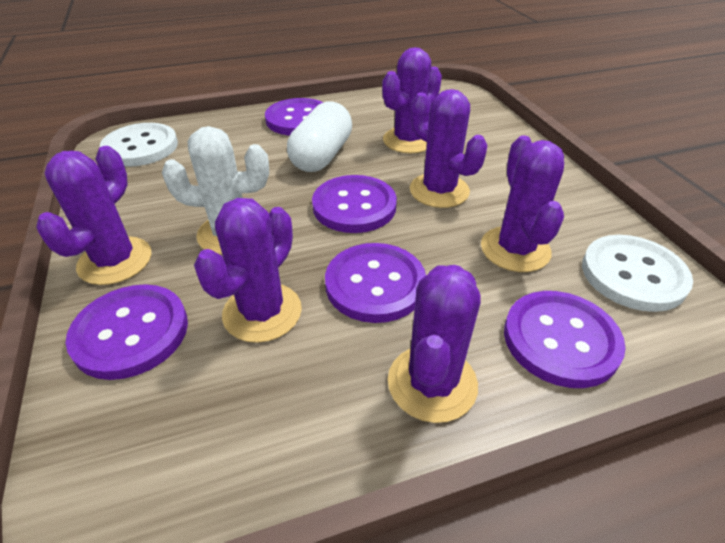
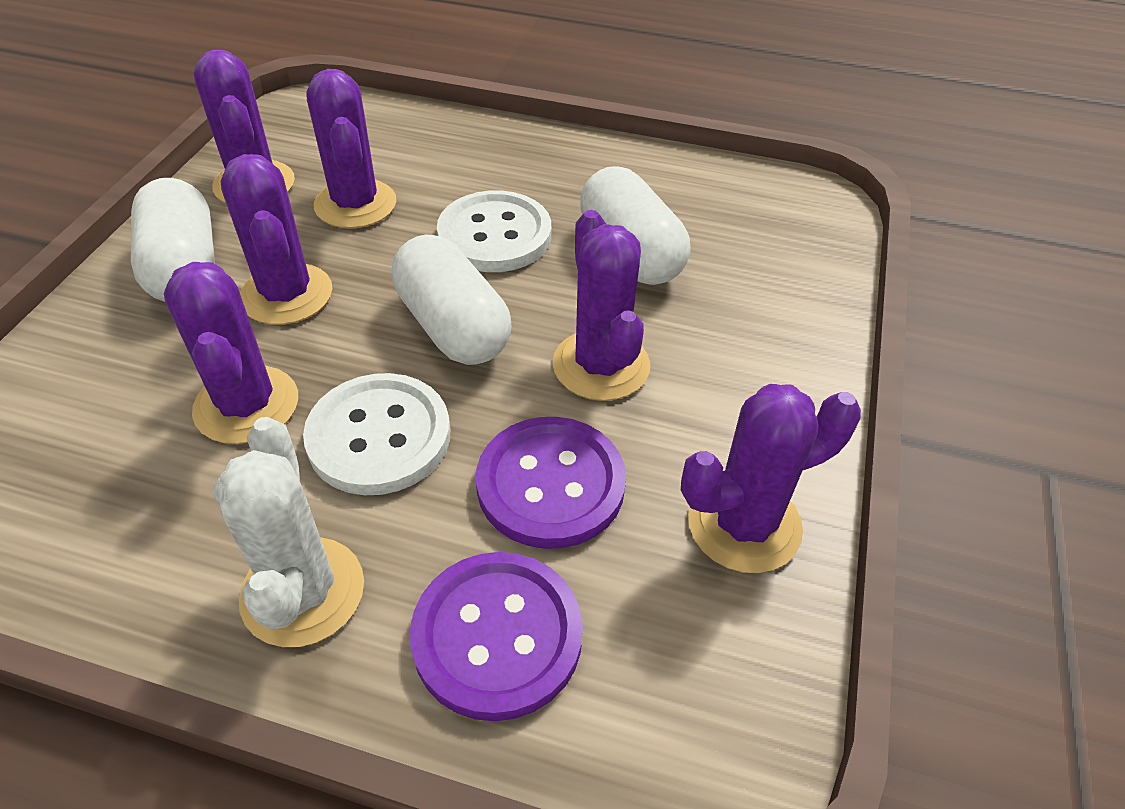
purple button: [65,284,188,380] [265,98,324,136] [312,175,397,233] [325,243,426,323] [504,291,626,388] = 5 -> [410,552,583,721] [476,417,626,549] = 2
white capsule: [287,102,352,172] = 1 -> [131,178,215,302] [392,234,512,365] [580,166,690,285] = 3

